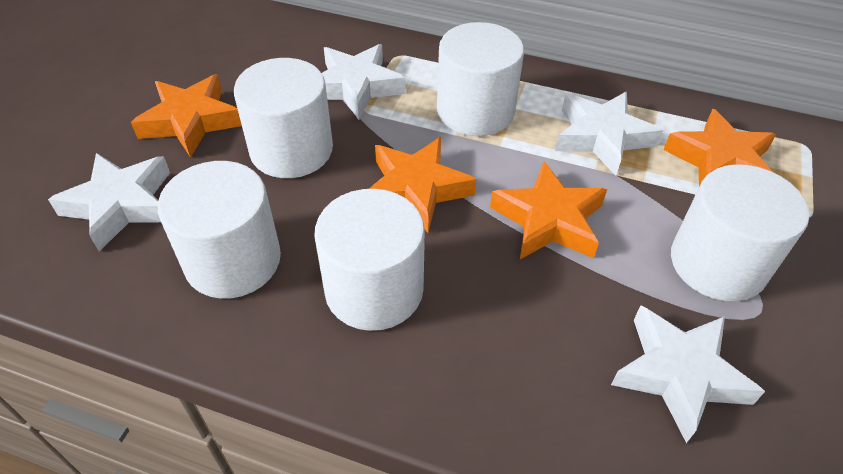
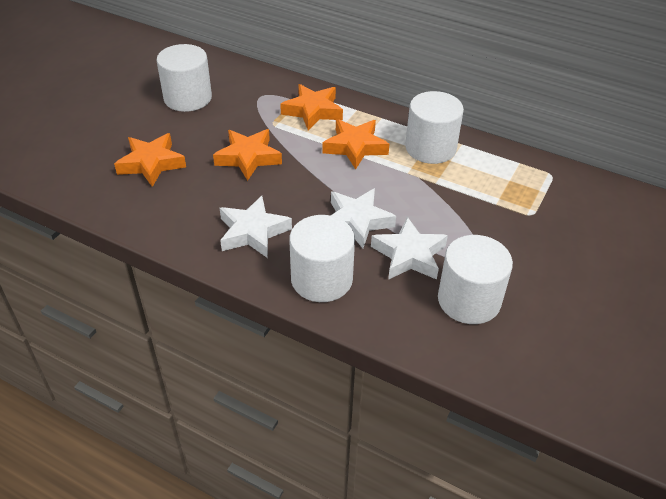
white cylinder: [158,161,281,299] [234,58,333,178] [314,189,425,331] [437,22,524,136] [671,164,809,302] = 5 -> [156,44,212,112] [289,215,355,302] [405,91,464,164] [438,235,513,324] = 4
white star: [48,153,170,251] [322,44,406,120] [555,92,663,176] [611,305,765,443] = 4 -> [220,196,292,258] [331,188,396,248] [371,217,448,280] = 3

